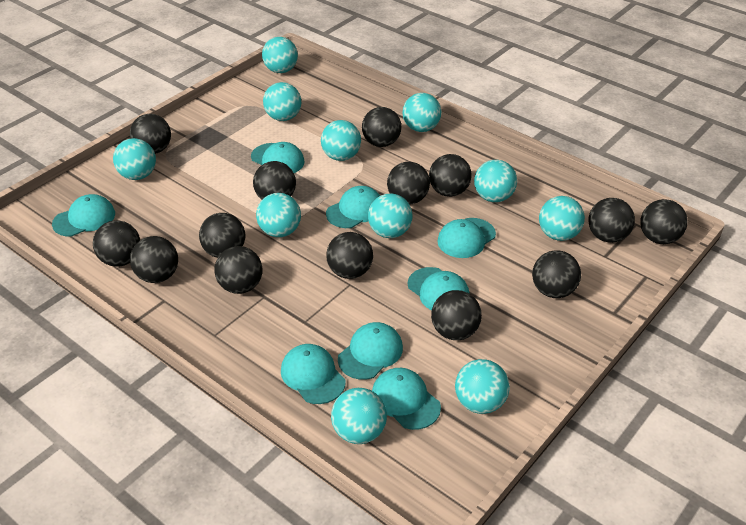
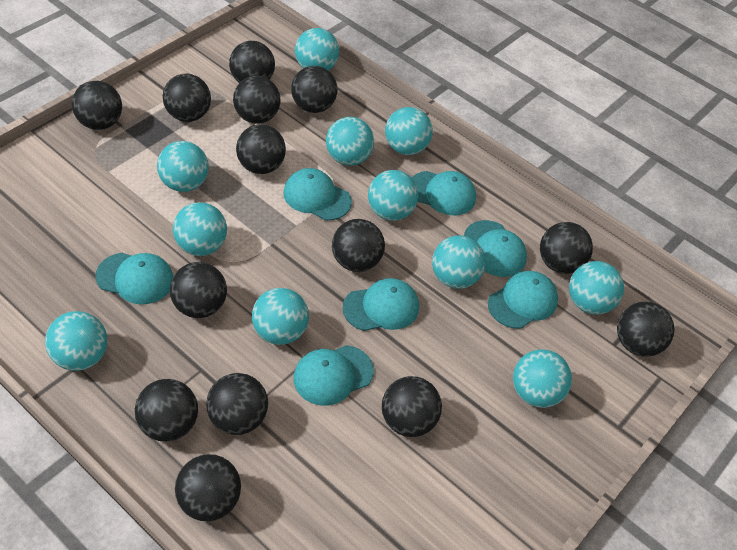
turquoise cap: [52,194,115,237] [251,142,305,173] [281,344,346,404] [326,186,380,228] [338,322,403,380] [372,368,441,430] [408,267,470,311] [437,218,496,258] = 8 -> [95,253,173,304] [283,168,352,220] [293,345,374,406] [343,278,419,331] [412,171,476,215] [464,220,527,277] [488,271,558,329] = 7

